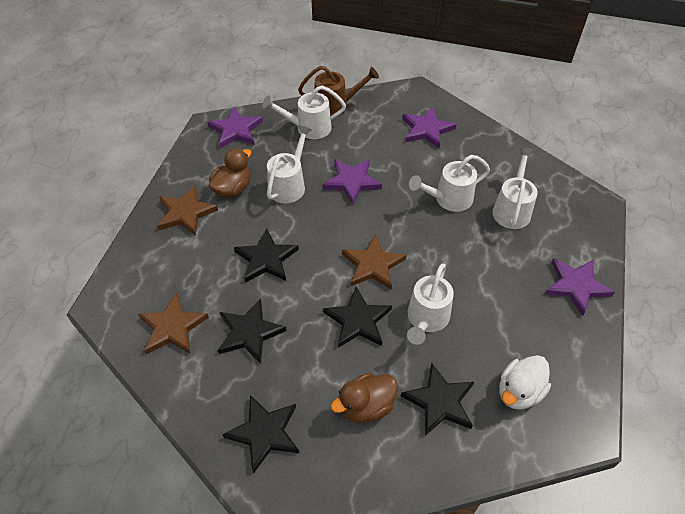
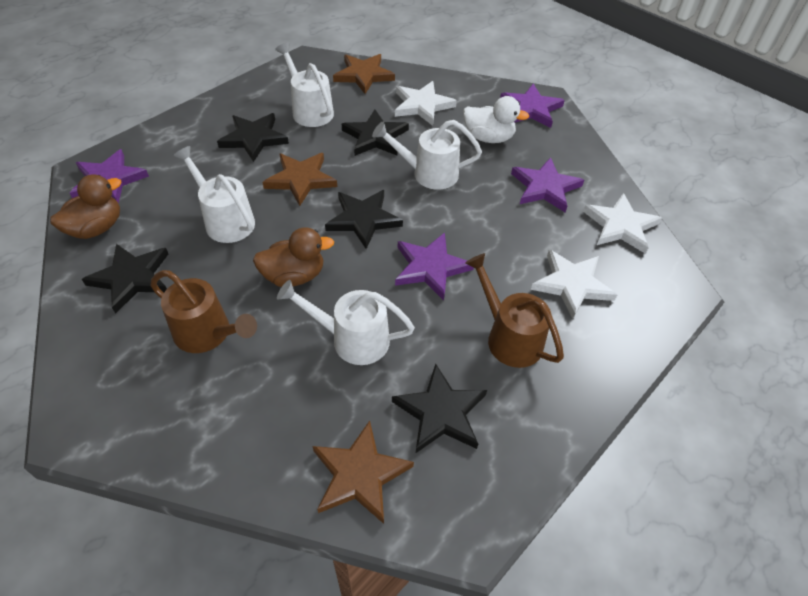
brown watering can: [298,66,379,116] = 1 -> [150,270,257,353] [465,253,564,368] = 2
white star: none = 0 -> [395,81,457,126] [531,250,617,319] [583,193,662,254] = 3
white watering can: [262,86,346,139] [267,125,312,204] [407,263,454,345] [409,155,490,212] [492,147,538,229] = 5 -> [173,146,255,243] [275,42,334,127] [277,280,415,365] [372,120,482,190] = 4

